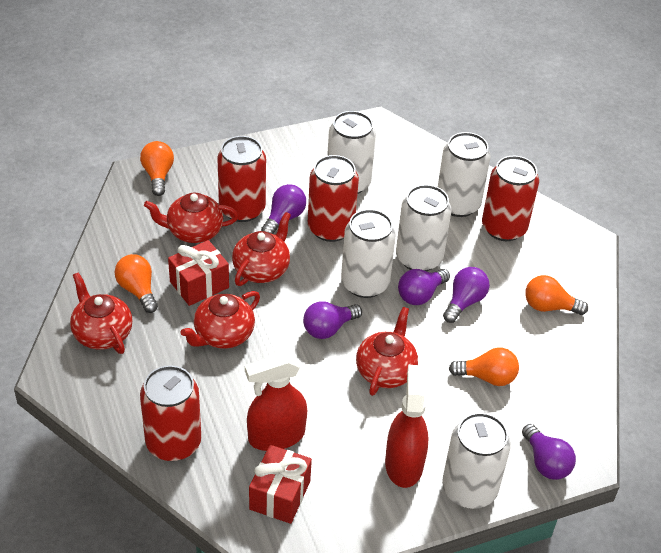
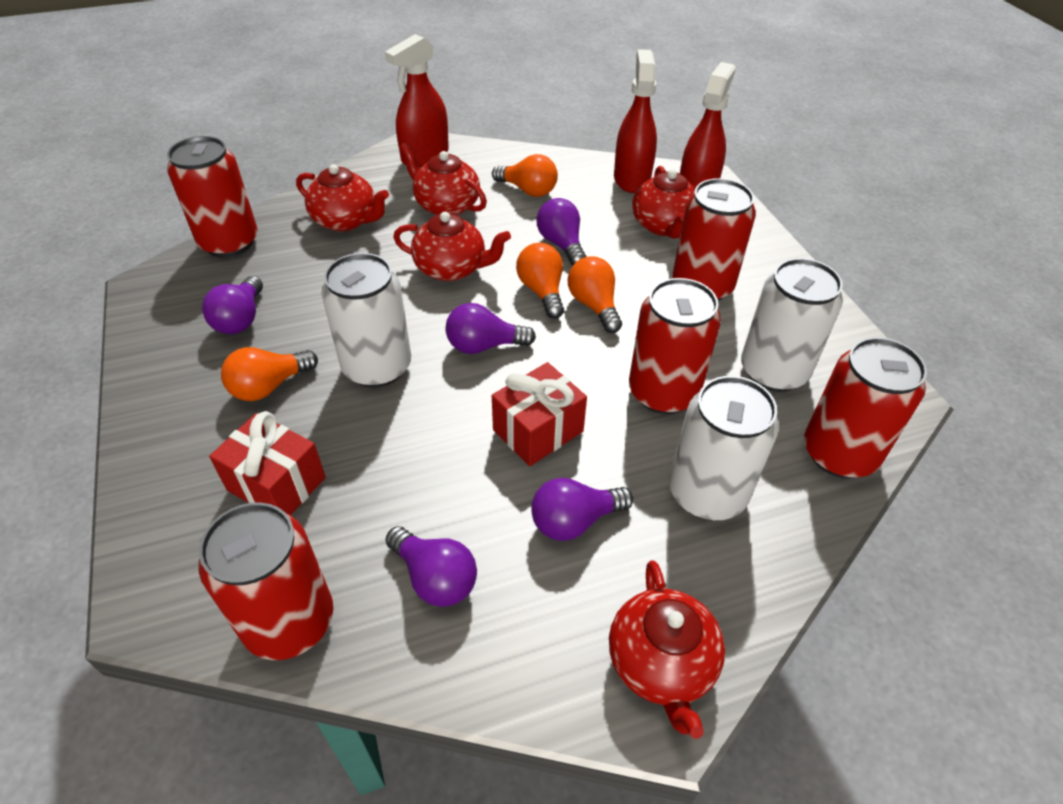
red can: [140,365,201,461] [217,136,266,222] [308,155,359,242] [482,156,539,241] = 4 -> [167,136,258,257] [199,502,333,660] [629,278,721,414] [672,178,756,301] [804,337,927,478] = 5
red spray bottle: [245,353,307,451] [385,365,429,488] = 2 -> [385,34,449,167] [614,49,657,193] [680,62,736,188] = 3
white can: [327,111,376,194] [341,209,396,298] [396,185,452,271] [438,132,491,217] [442,413,511,509] = 5 -> [321,253,411,387] [669,376,779,520] [741,258,843,392] = 3

